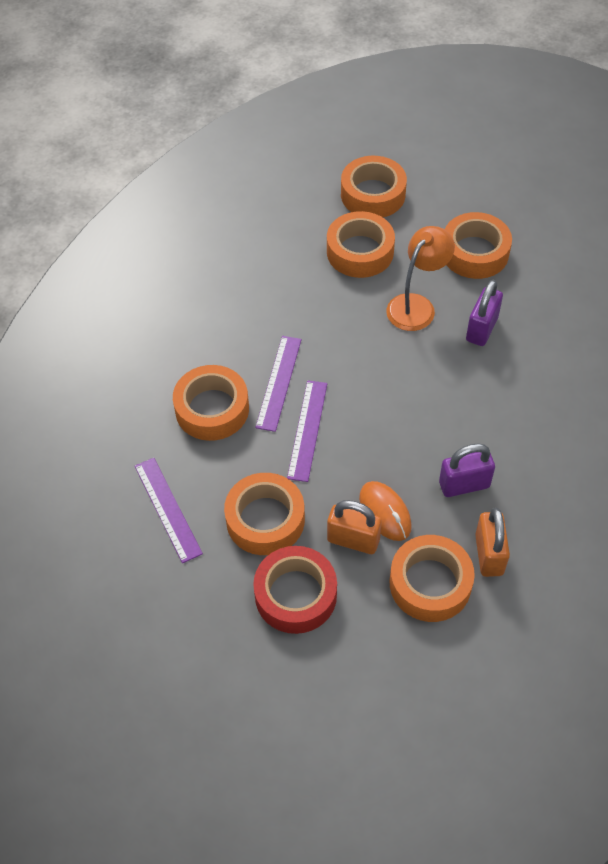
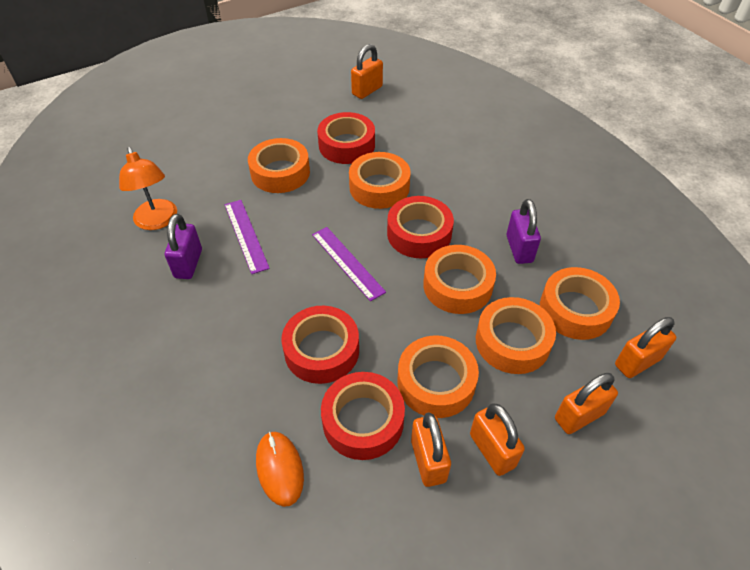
orange padlock: [327,500,382,554] [475,508,510,577] = 2 -> [351,44,383,99] [411,413,451,487] [470,403,525,476] [555,373,618,434] [615,317,676,378] = 5
purple ruler: [135,458,203,563] [255,336,302,432] [287,380,327,482] = 3 -> [225,200,270,274] [312,227,386,301] = 2
red tape: [253,546,337,634] = 1 -> [281,306,359,384] [317,112,375,164] [321,372,405,460] [387,196,454,258] = 4

